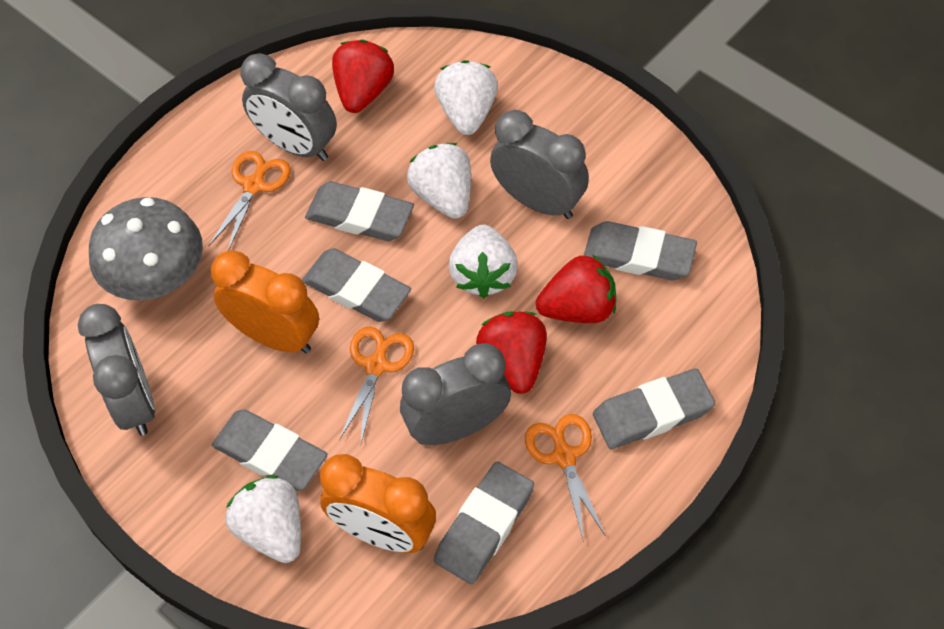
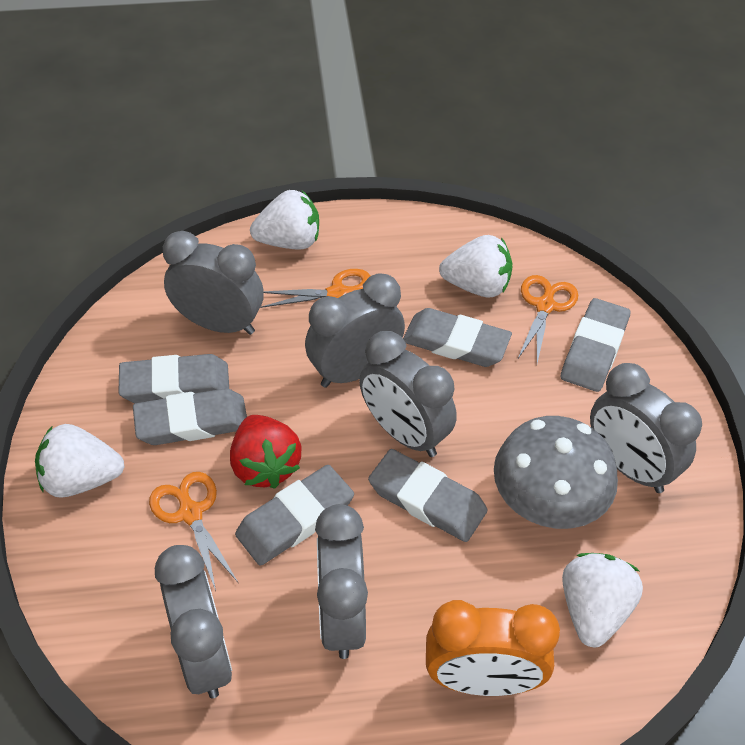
grey clock: [78,304,155,436] [240,53,337,161] [400,343,511,445] [490,110,589,219] = 4 -> [155,545,232,699] [163,231,264,335] [305,273,405,388] [315,504,368,659] [359,331,457,457] [590,363,702,493] = 6
orange clock: [211,250,319,353] [320,454,436,553] = 2 -> [426,600,560,696] = 1
red strawberry: [332,40,394,113] [476,311,547,394] [536,254,616,323] = 3 -> [230,415,302,489] = 1

